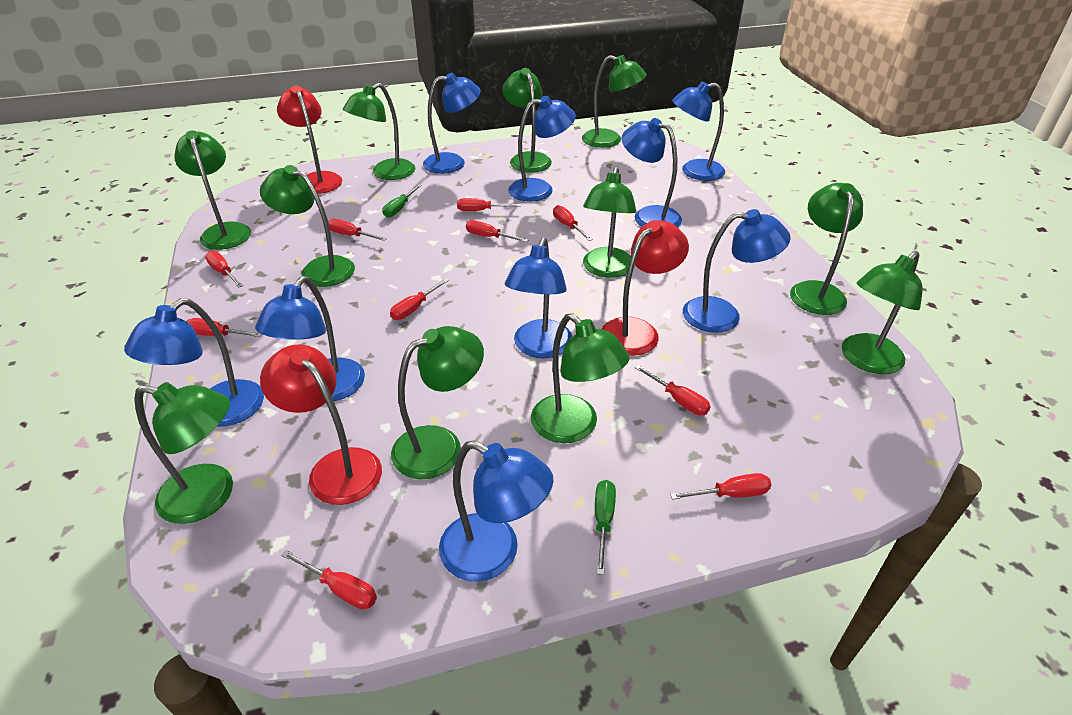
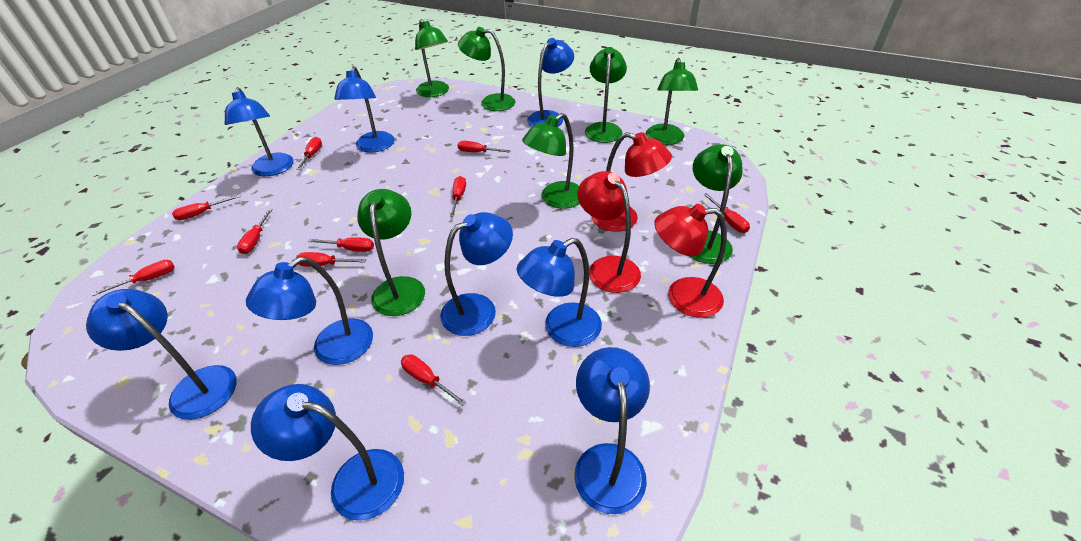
green lamp: [134,382,233,524] [174,130,251,250] [260,165,355,287] [343,83,415,180] [391,326,484,479] [502,68,552,173] [531,313,630,443] [582,55,647,148] [583,167,636,278] [790,183,863,315] [842,251,923,374] = 11 -> [357,189,425,316] [415,19,449,97] [458,27,515,111] [522,113,580,209] [585,47,627,143] [646,58,698,145] [690,144,743,264] = 7
green screwdriver: [382,184,422,218] [595,480,616,575] = 2 -> none = 0

